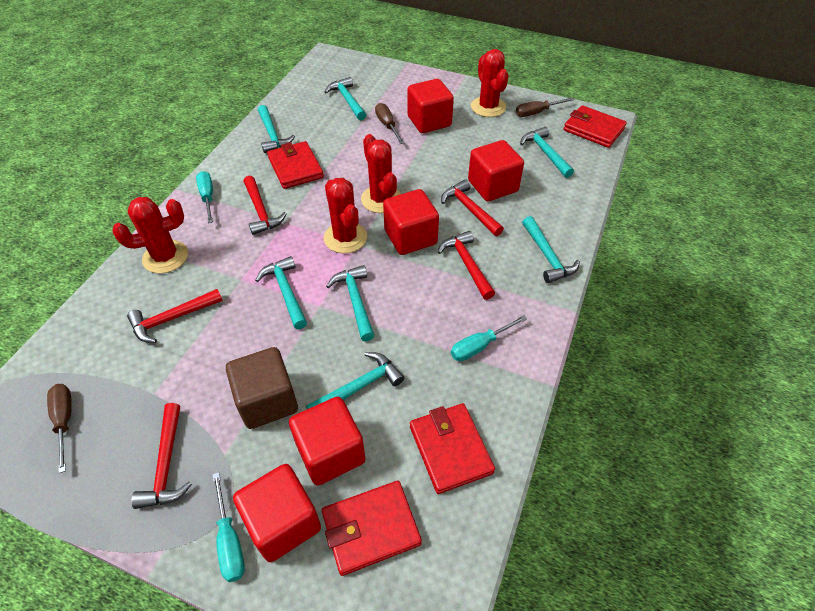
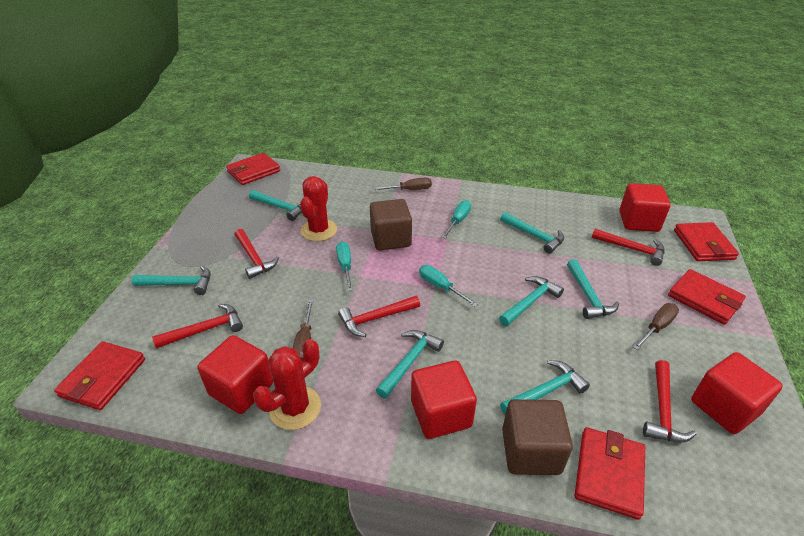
brown cube: [226,347,298,429] = 1 -> [370,199,412,250] [502,399,573,475] = 2
red cactus: [112,197,188,273] [324,178,367,253] [361,134,401,213] [471,49,509,117] = 4 -> [253,339,321,430] [300,176,337,241] = 2
red cube: [233,464,321,562] [289,397,366,485] [383,189,439,255] [407,79,454,133] [468,140,524,201] = 5 -> [197,335,273,414] [411,361,477,439] [619,183,671,232] [691,352,783,434] = 4
red wallet: [267,141,324,189] [322,481,422,576] [410,403,495,494] [564,105,627,148] = 4 -> [54,341,145,410] [226,153,280,185] [575,427,645,520] [668,269,746,325] [674,222,739,261] = 5

